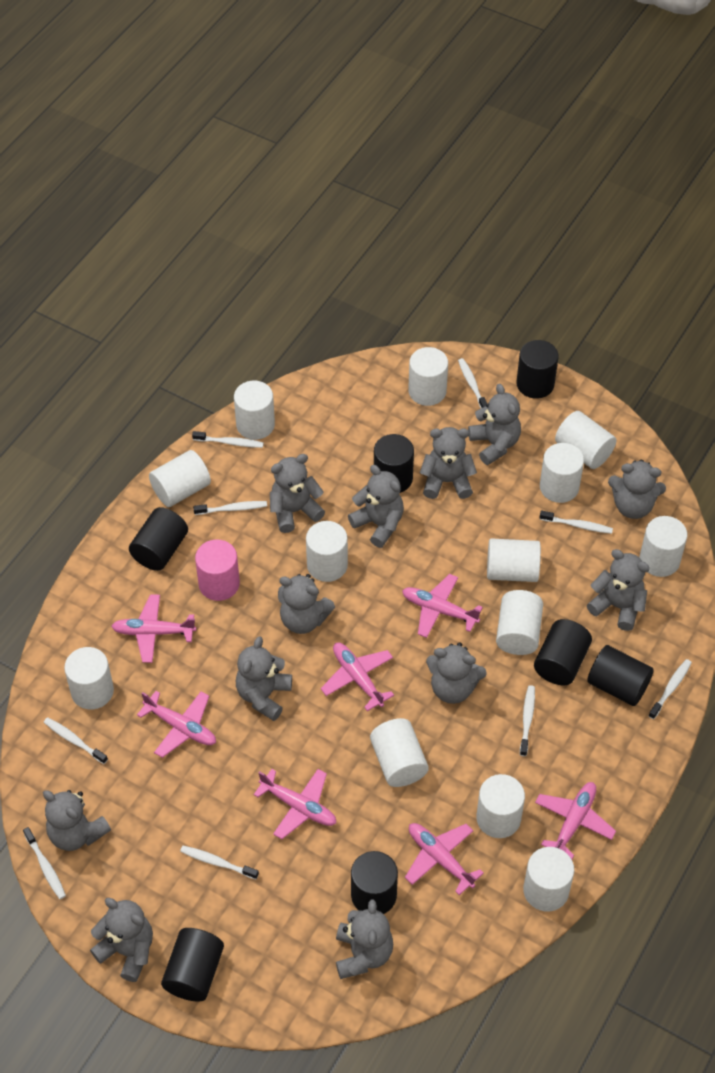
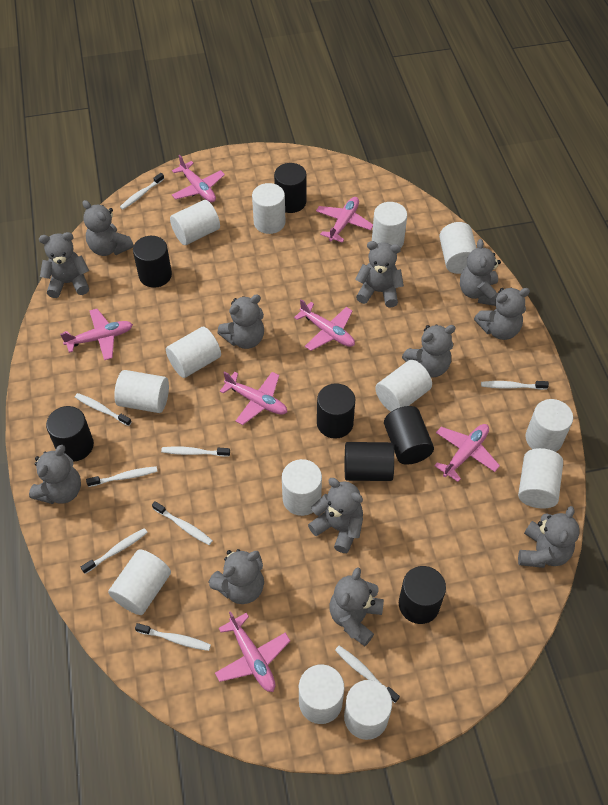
pink cylinder: [195,540,240,601] = 1 -> none = 0

